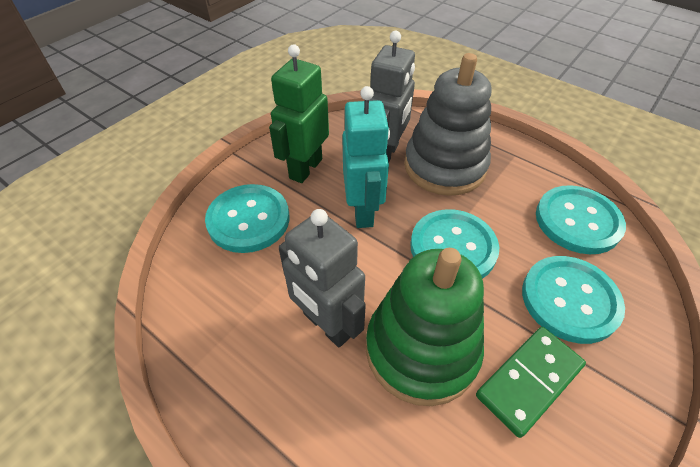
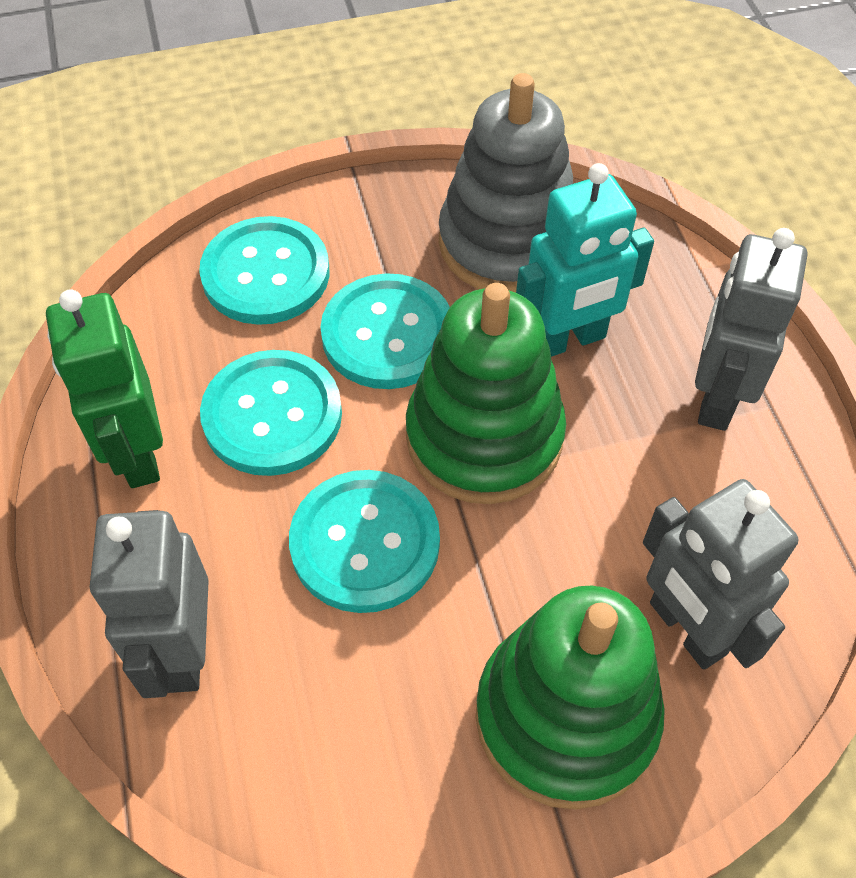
green domino: [476,327,586,438] = 1 -> none = 0
green stacking toy: [366,248,484,406] = 1 -> [406,283,566,504] [475,586,665,810] = 2
grey robot: [278,209,366,348] [369,31,415,162] = 2 -> [90,510,209,698] [643,479,799,670] [695,228,807,431] = 3

